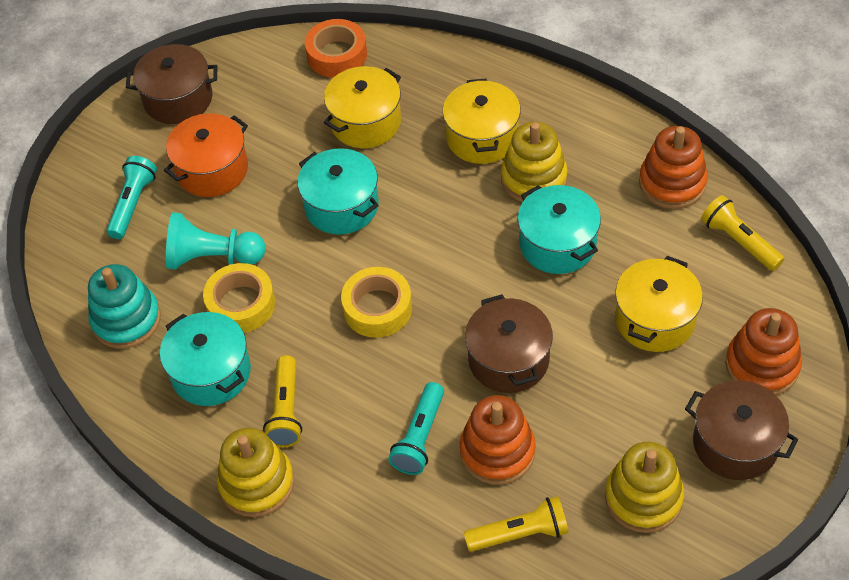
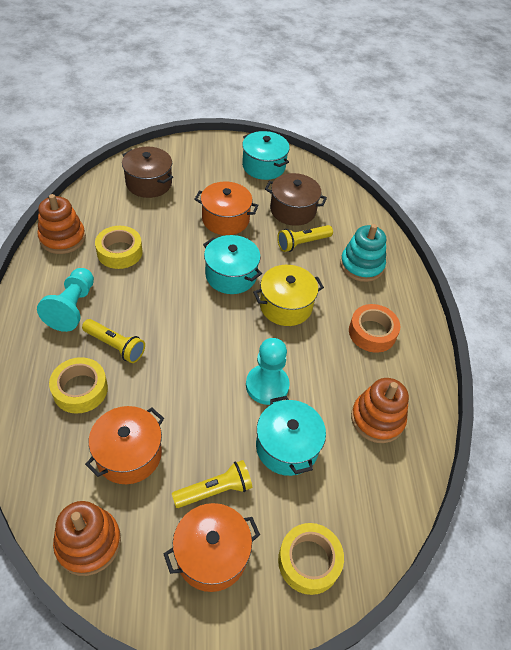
brown pot: [126,44,217,124] [465,294,553,393] [685,380,798,480] = 3 -> [122,147,173,198] [265,173,327,226] = 2
orange pot: [164,113,248,197] = 1 -> [85,406,164,484] [164,503,260,592] [194,181,259,235] = 3
turquoise flashlight: [106,156,157,239] [388,382,444,475] = 2 -> none = 0
turquoise pawn: [166,212,266,269] = 1 -> [37,268,94,332] [246,338,290,405] = 2
yellow pot: [324,66,401,148] [443,78,521,164] [615,256,703,352] = 3 -> [253,265,324,326] = 1
yellow stacking toy: [217,428,294,517] [501,122,568,202] [605,441,684,533] = 3 -> none = 0
yellow tape: [203,263,275,333] [341,267,412,338] = 2 -> [49,357,108,414] [95,226,143,269] [278,523,344,595] = 3

